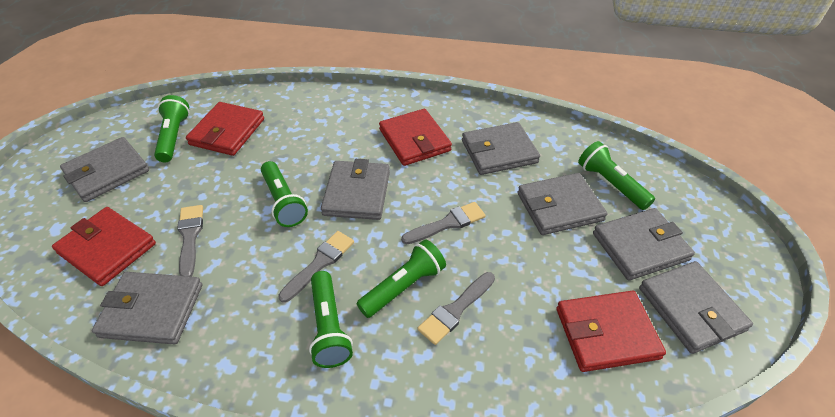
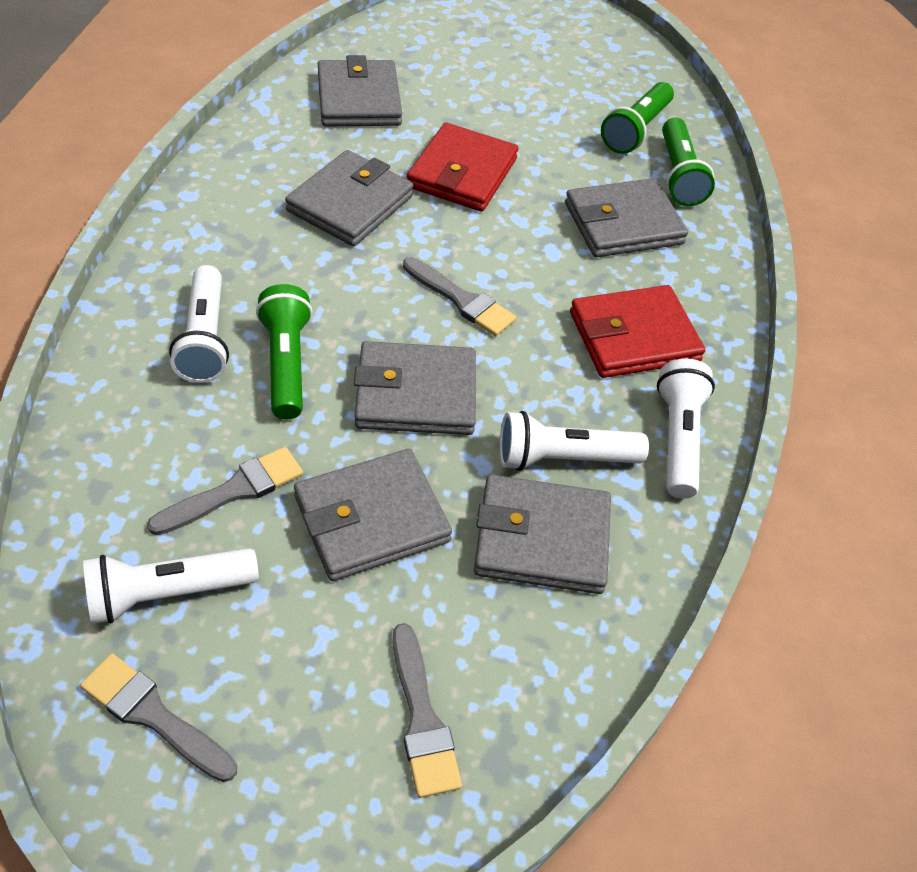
green flashlight: [154,95,190,162] [261,161,308,227] [309,271,353,368] [356,240,446,318] [578,141,655,210] = 5 -> [256,284,312,419] [601,82,674,154] [662,118,715,206] = 3
grey wallet: [60,137,149,202] [92,272,202,345] [321,159,390,220] [462,122,540,175] [518,173,607,235] [593,208,695,280] [639,261,753,354] = 7 -> [285,150,414,246] [294,449,452,581] [318,55,402,127] [354,341,476,435] [474,474,611,594] [565,178,688,257] = 6
red wallet: [52,207,156,286] [186,102,264,156] [379,109,452,166] [556,291,666,372] = 4 -> [407,123,518,212] [570,285,705,378] = 2
white flashlight: none = 0 -> [83,548,259,624] [169,265,229,383] [500,411,649,471] [657,359,715,499] = 4

